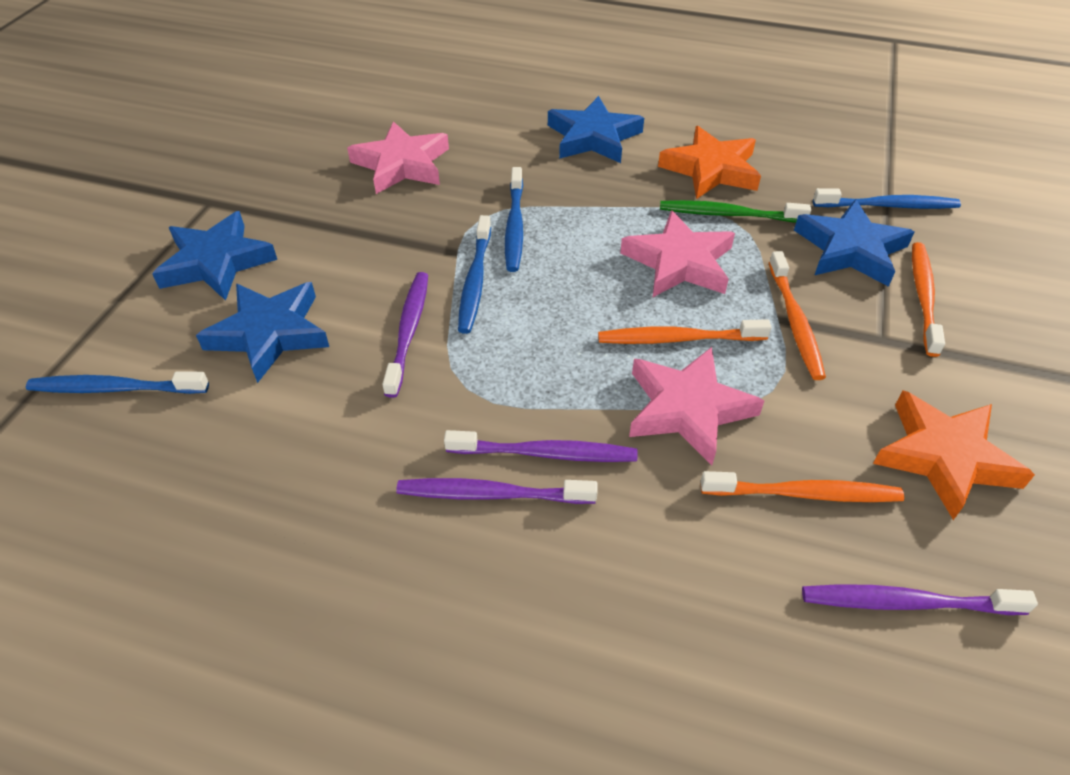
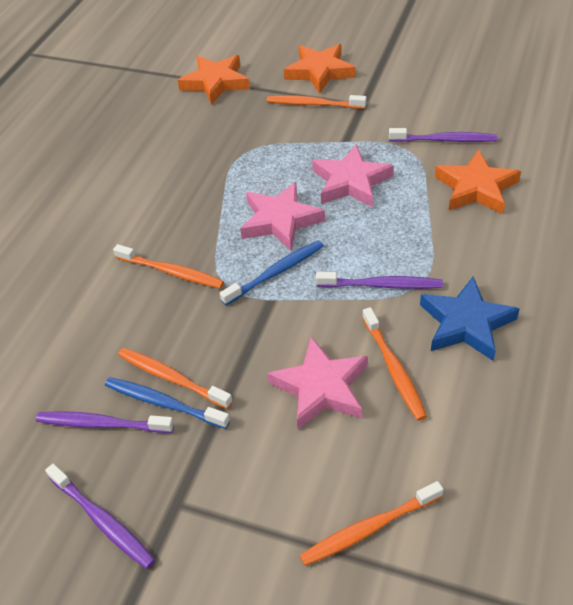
blue star: [152,211,277,301] [196,282,329,383] [548,96,644,163] [794,199,914,287] = 4 -> [420,277,520,361] = 1
blue toothbrush: [26,371,209,394] [458,215,491,334] [505,167,523,272] [813,188,961,209] = 4 -> [105,377,230,429] [220,240,324,305] = 2
green toothbrush: [660,200,811,223] = 1 -> none = 0
orange star: [658,126,761,199] [873,390,1035,520] = 2 -> [178,55,250,105] [284,44,356,94] [435,149,521,214] = 3
orange toothbrush: [598,319,772,344] [701,471,904,502] [769,251,826,380] [912,242,945,357] = 4 -> [113,244,224,289] [118,348,233,409] [267,95,367,109] [300,481,444,566] [362,307,427,421] = 5

